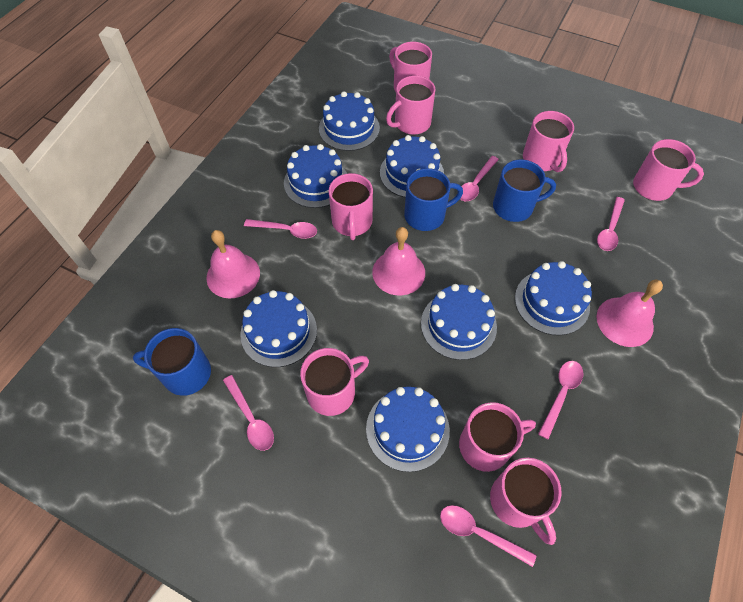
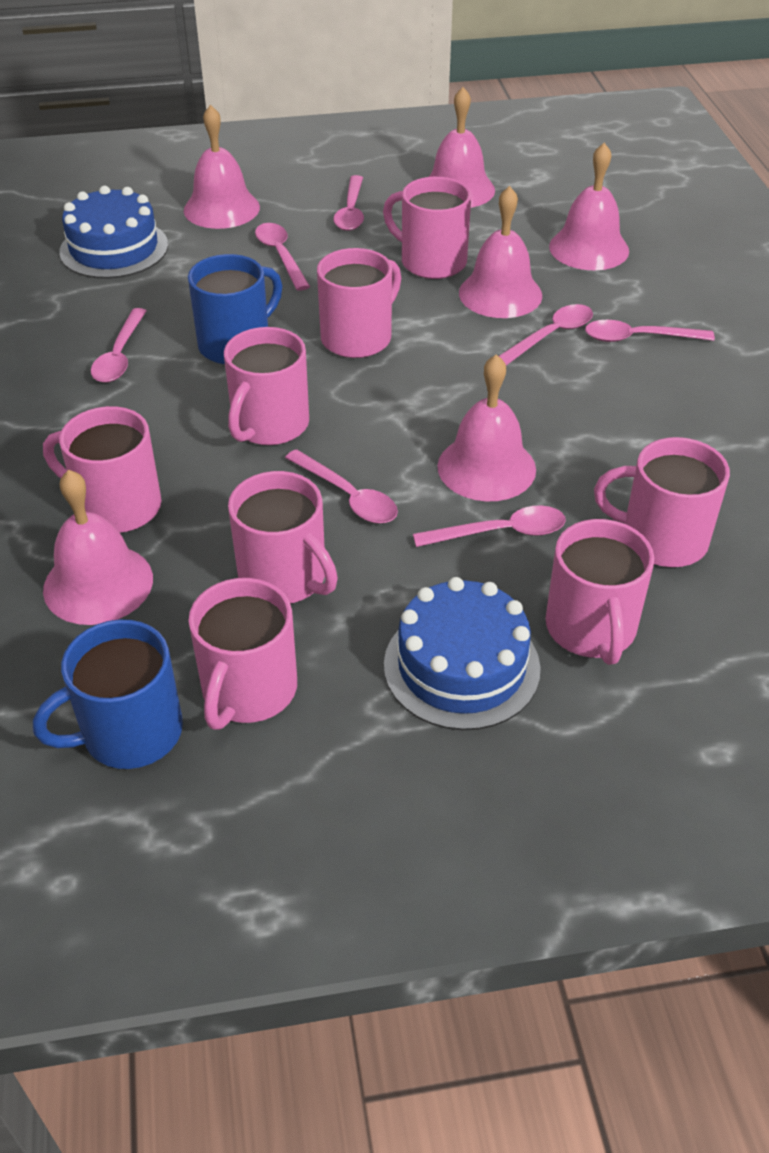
blue cake: [240,290,317,367] [284,144,347,208] [319,91,380,151] [366,387,450,472] [380,135,444,198] [421,284,497,360] [515,261,592,336] = 7 -> [59,186,168,279] [384,577,541,730] = 2
blue mug: [133,328,211,396] [404,168,463,231] [493,160,556,222] = 3 -> [33,619,183,769] [188,254,282,364] = 2
pink bell: [206,230,260,298] [372,227,425,295] [596,279,663,347] = 3 -> [43,470,153,625] [184,105,260,229] [429,87,495,208] [437,354,536,501] [459,186,542,318] [549,143,629,270] = 6
pink spoon: [223,375,274,451] [244,219,317,239] [440,505,537,567] [461,156,499,201] [538,361,583,439] [597,197,625,251] = 6 -> [91,308,146,383] [255,223,310,291] [285,449,398,524] [333,175,364,231] [413,506,566,547] [499,304,593,365] [585,320,715,342] = 7

